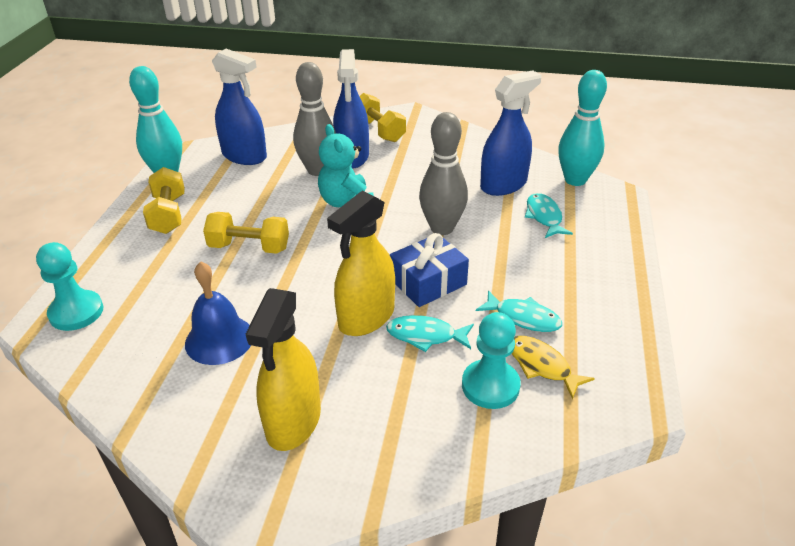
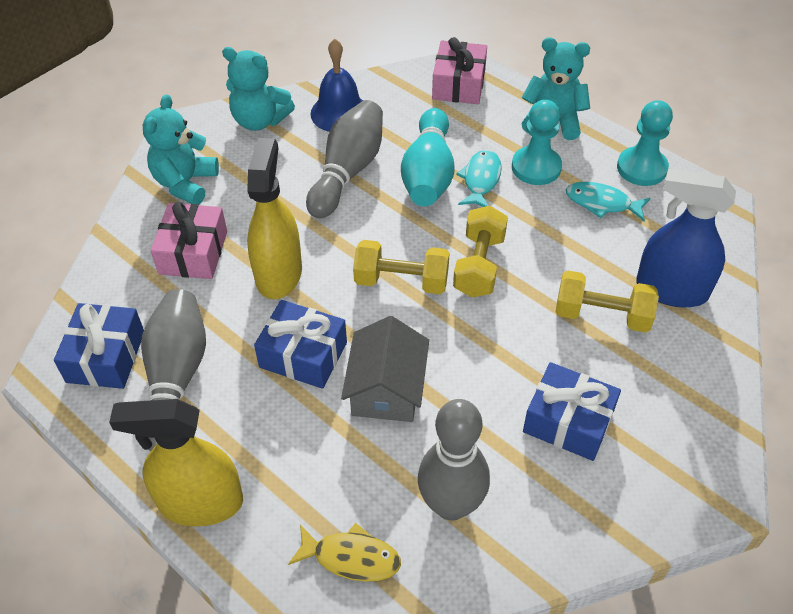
blue gift: [390,233,469,307] = 1 -> [54,303,144,389] [254,300,347,389] [523,362,621,461] = 3
blue spray bottle: [212,49,267,165] [333,49,369,169] [480,70,542,196] = 3 -> [636,169,736,307] = 1
grey bowling pin: [293,62,336,176] [419,112,468,235] = 2 -> [141,289,206,451] [306,100,383,218] [418,399,490,521] = 3
grey house: none = 0 -> [341,316,429,422] = 1
pink gift: none = 0 -> [151,202,227,279] [432,37,487,104] = 2
turquoise bowling pin: [129,66,182,173] [558,70,607,186] = 2 -> [401,108,455,206] = 1
turquoise fish: [386,315,474,352] [476,290,562,332] [525,193,573,238] = 3 -> [456,150,502,207] [566,182,650,222] = 2
turquoise teddy bear: [318,124,374,207] = 1 -> [143,94,219,204] [222,47,295,131] [521,37,590,140] = 3

